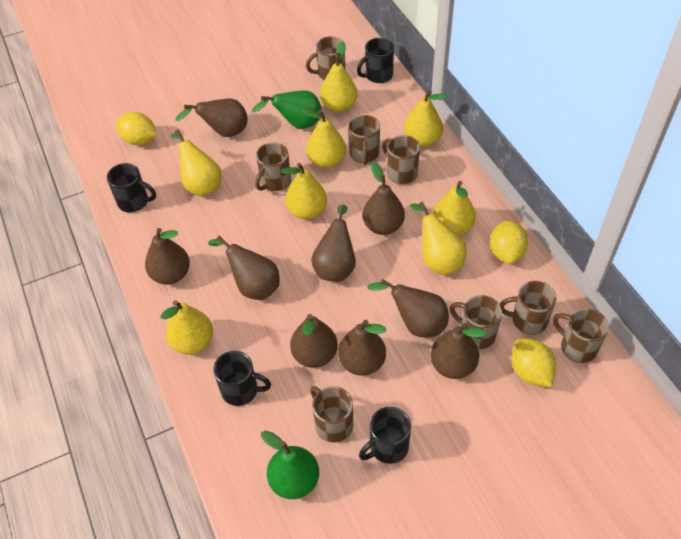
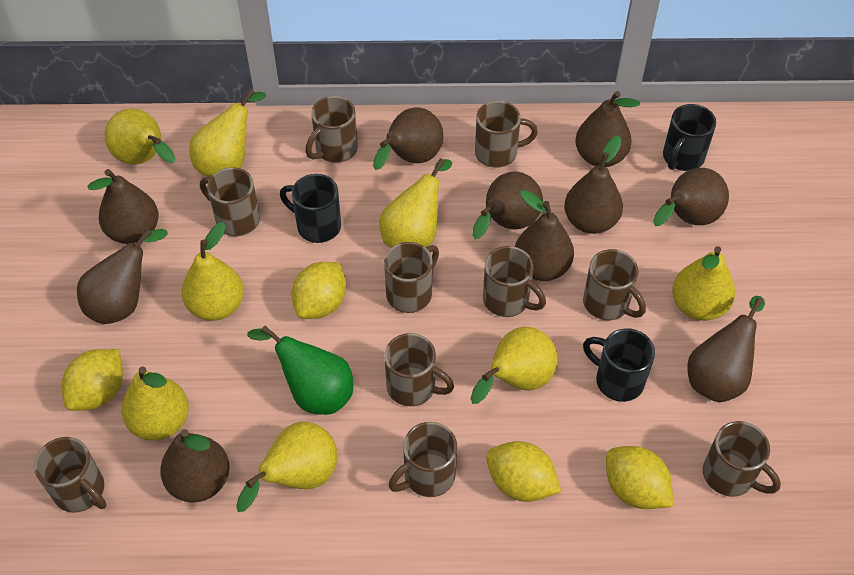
black mug: [107,163,156,212] [213,351,271,406] [357,38,394,83] [359,407,411,464] = 4 -> [280,174,341,243] [583,328,655,402] [663,104,716,171] = 3
brown mug: [255,142,291,191] [306,36,345,80] [310,386,353,443] [349,115,380,165] [382,135,420,184] [450,295,502,349] [500,281,557,335] [553,308,609,363] = 8 -> [34,437,107,513] [200,167,260,236] [305,96,358,163] [384,242,439,313] [384,333,454,406] [388,422,457,497] [475,101,538,168] [483,246,546,317] [583,249,646,320] [703,421,781,497] = 10
brown pear: [145,228,190,285] [175,99,248,137] [208,236,280,300] [290,314,338,368] [311,204,356,282] [338,320,386,376] [362,162,405,235] [367,279,449,338] [430,323,486,379] = 9 -> [77,229,168,324] [88,169,159,244] [160,429,230,502] [373,108,443,170] [472,171,543,239] [515,190,574,281] [564,136,623,234] [575,91,640,167] [653,168,729,226] [687,296,765,403] = 10
green pear: [252,90,321,129] [261,431,319,499] = 2 -> [247,325,353,415] = 1
yellow lemon: [116,112,157,145] [490,220,528,264] [511,338,556,387] = 3 -> [62,349,123,411] [291,262,346,319] [486,441,561,502] [606,446,673,509] = 4

